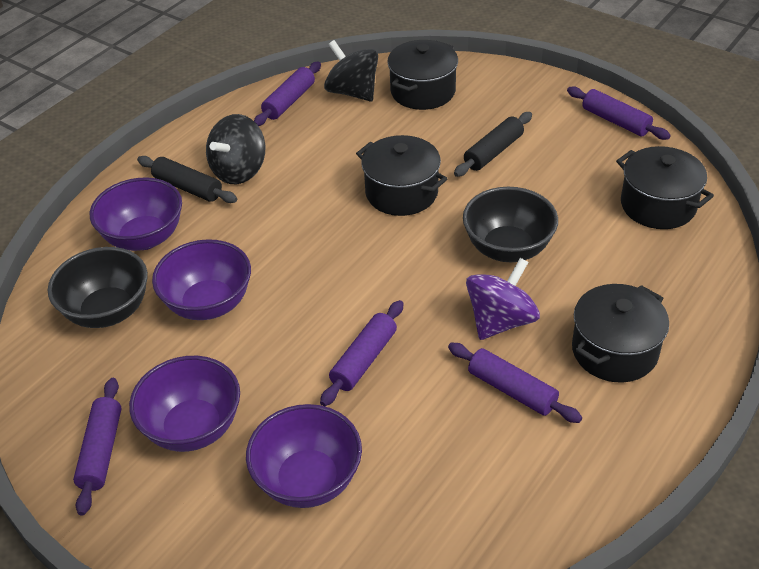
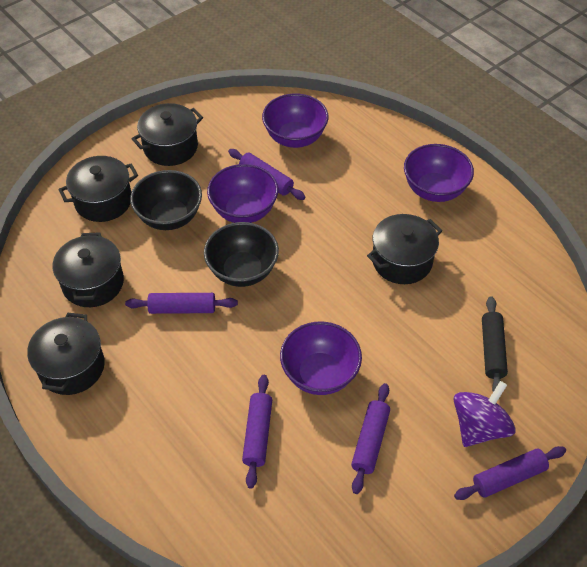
black pot: [356,135,448,216] [387,40,458,110] [572,284,669,382] [616,146,714,229] = 4 -> [27,313,105,395] [53,232,124,307] [58,156,138,222] [132,103,203,166] [367,214,442,284] = 5
black rolling pin: [137,156,237,203] [454,112,532,177] = 2 -> [482,296,508,392] = 1
black spinning top: [206,114,265,184] [324,40,378,101] = 2 -> none = 0

